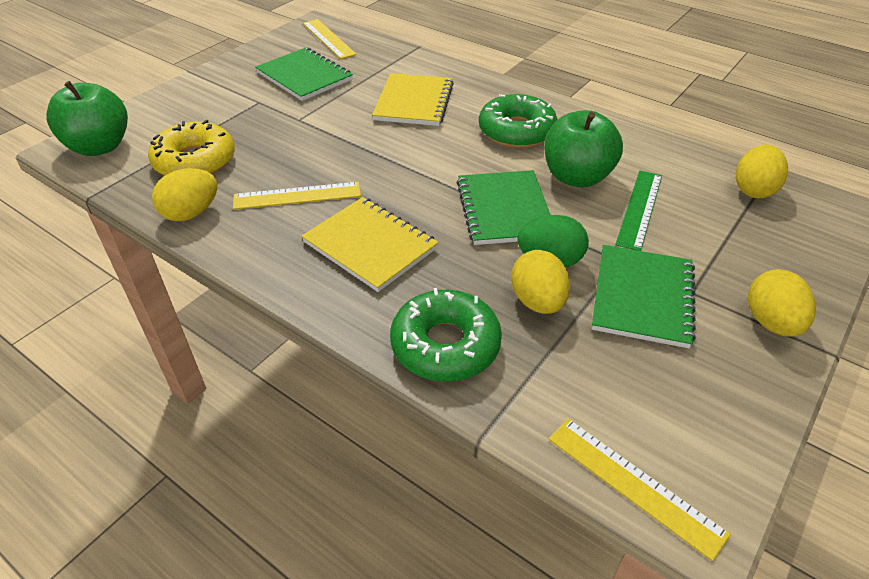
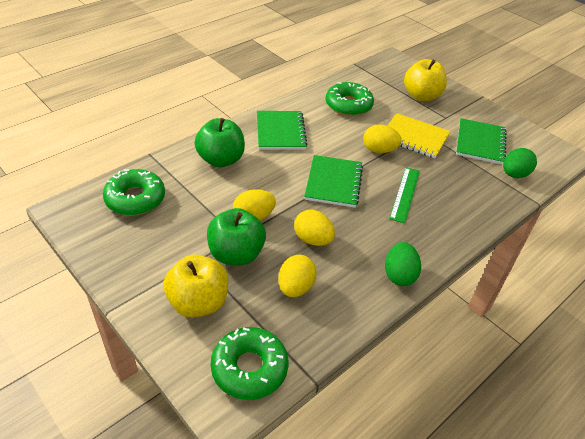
green donut: [390,288,502,382] [479,94,558,148] = 2 -> [103,169,165,216] [211,327,289,400] [326,82,374,116] = 3
green egg: [518,215,589,267] = 1 -> [385,242,421,286] [503,148,537,178] = 2
yellow apple: none = 0 -> [163,254,228,318] [404,59,447,101] = 2
yellow donut: [148,120,235,176] = 1 -> none = 0
yellow notebook: [301,197,439,292] [372,73,454,126] = 2 -> [387,113,451,158] = 1
yellow ruler: [233,182,361,210] [303,19,357,59] [549,418,731,561] = 3 -> none = 0

